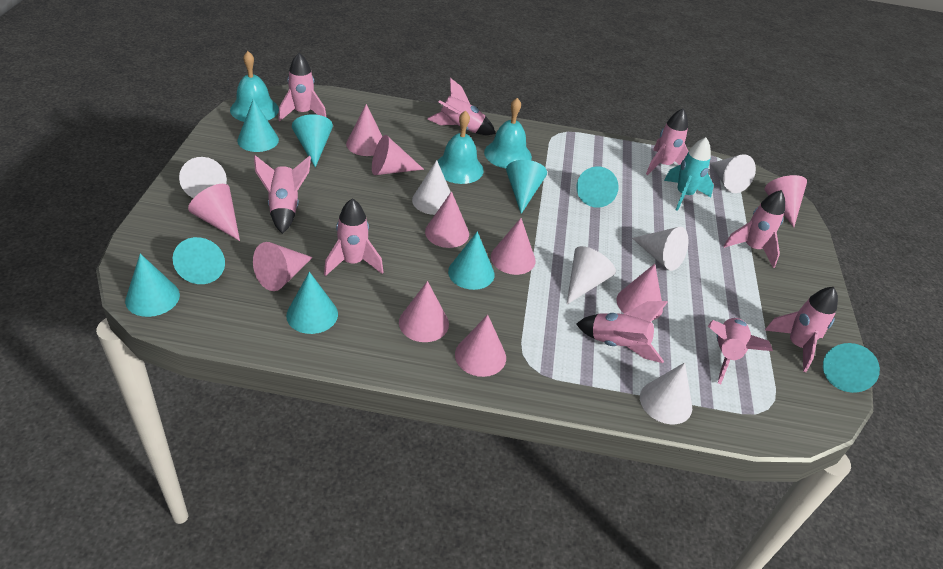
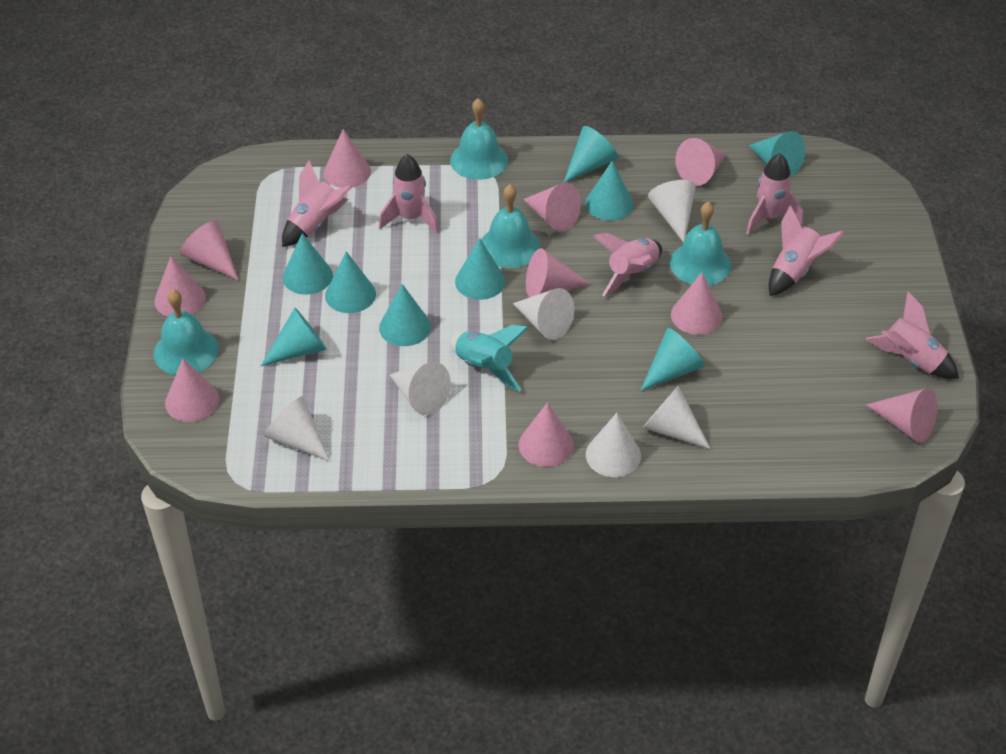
pink rocket: [254,155,311,234] [278,53,326,121] [324,198,384,276] [427,78,496,135] [576,301,668,363] [646,108,688,175] [708,318,773,385] [724,190,785,268] [764,287,838,372] = 9 -> [282,161,352,247] [379,154,439,233] [593,233,662,297] [746,153,803,235] [769,205,844,296] [866,292,959,379] = 6
turquoise bell: [230,51,279,122] [437,110,484,184] [484,98,532,168] = 3 -> [153,289,219,375] [450,98,508,180] [481,184,540,268] [670,202,731,285] = 4

